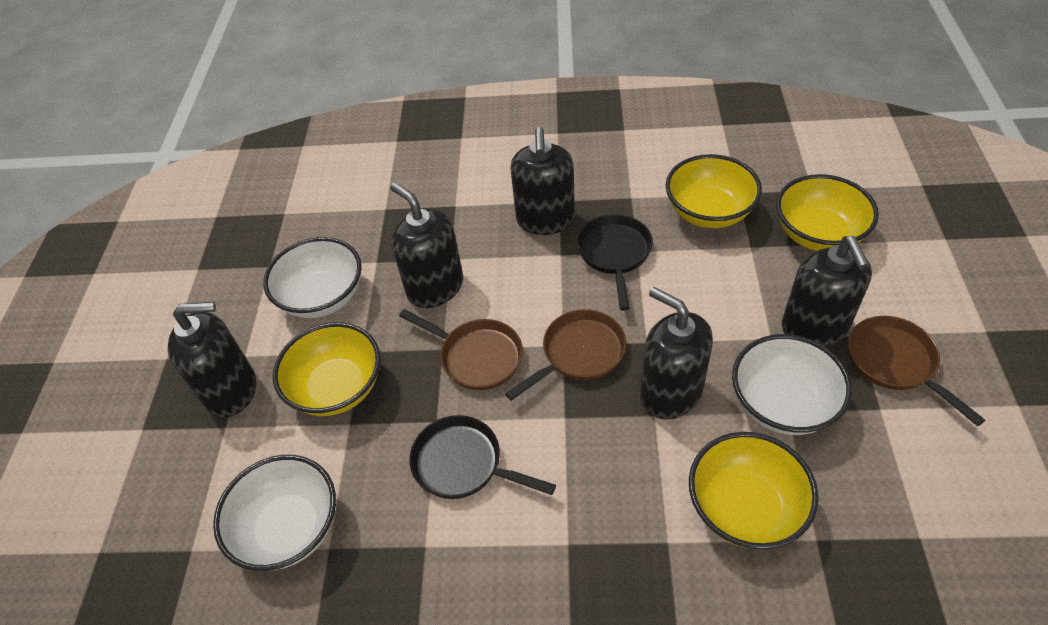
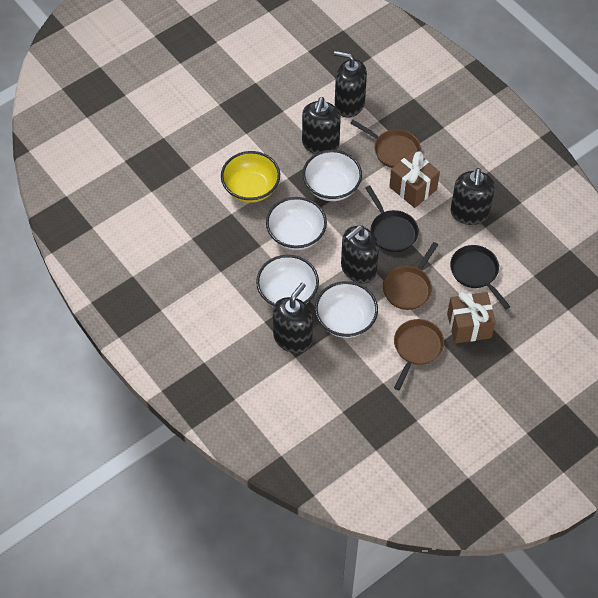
brown gift: none = 0 -> [389,151,440,208] [447,292,496,343] = 2
white bowl: [213,455,336,571] [263,237,362,318] [732,334,852,435] = 3 -> [256,255,319,307] [266,197,327,250] [303,150,362,201] [315,281,378,338] = 4
yellow bowl: [273,322,381,416] [665,154,762,228] [689,432,819,550] [776,174,879,251] = 4 -> [221,151,280,203] = 1

